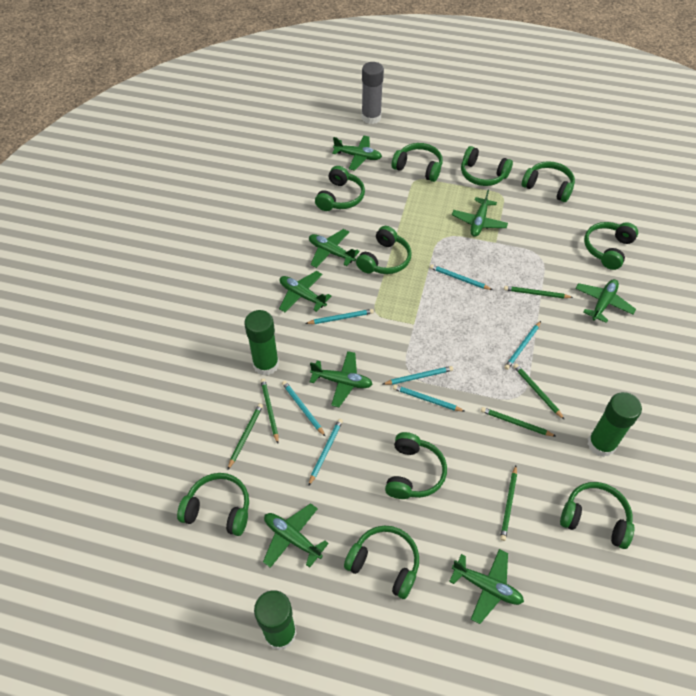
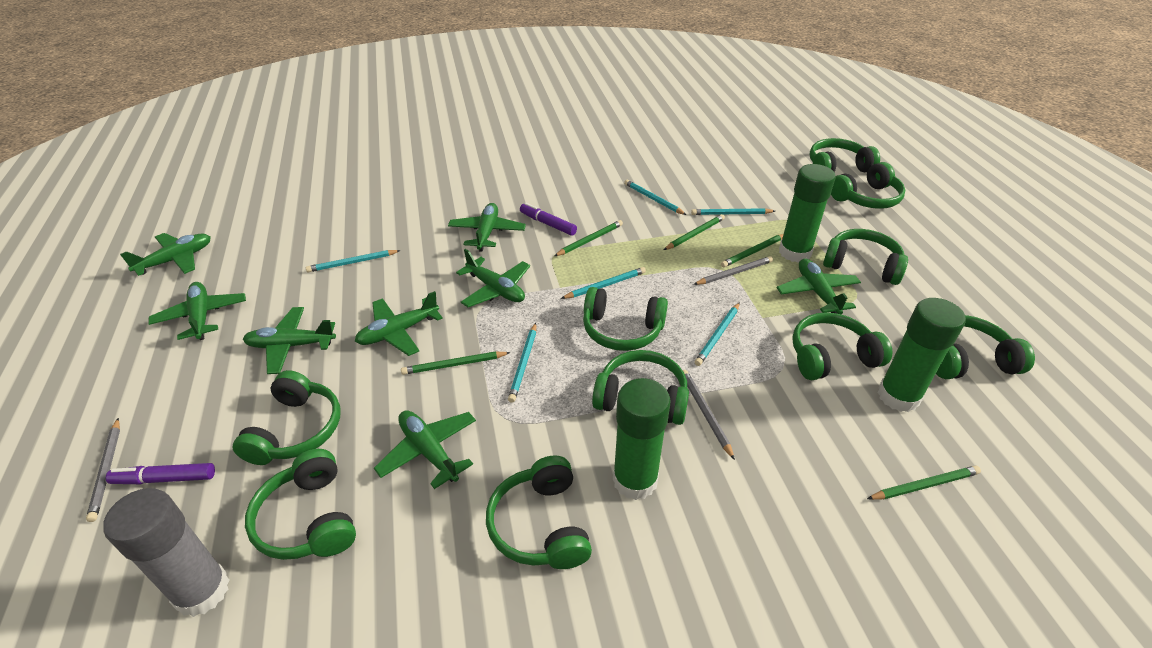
green pencil: [228,403,263,469] [261,378,279,444] [481,407,556,437] [500,466,517,541] [504,286,573,298] [513,364,565,420] = 6 -> [401,351,511,375] [554,220,623,256] [664,214,725,250] [721,234,783,267] [867,465,981,500] = 5
grey pencil: none = 0 -> [86,418,120,522] [683,370,735,460] [693,256,773,285] = 3
purple marker: none = 0 -> [106,463,215,484] [520,203,577,236] = 2
turquoise pencil: [282,381,326,437] [305,309,374,324] [308,419,343,486] [383,366,453,385] [393,385,465,412] [430,264,493,290] [504,321,541,370] = 7 -> [306,250,401,272] [508,323,536,403] [561,267,646,299] [624,180,686,215] [691,208,775,215] [695,302,740,366] = 6

